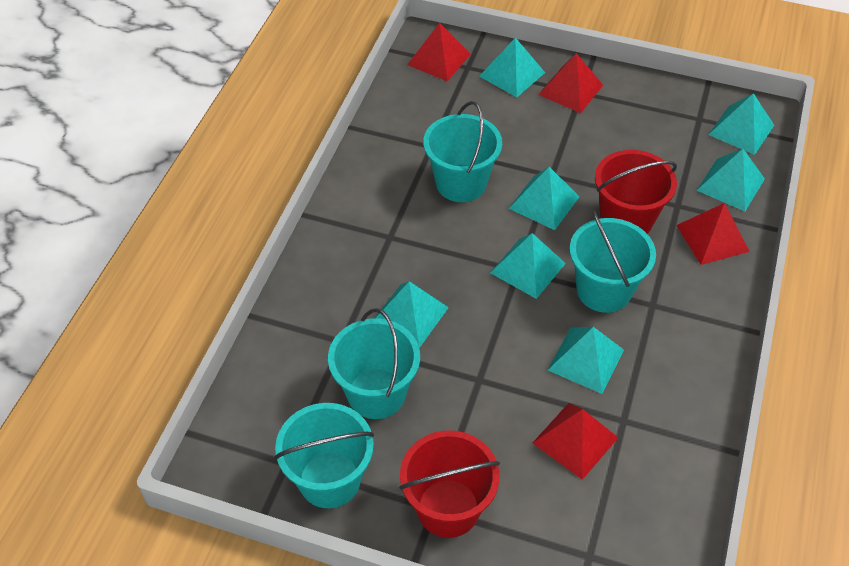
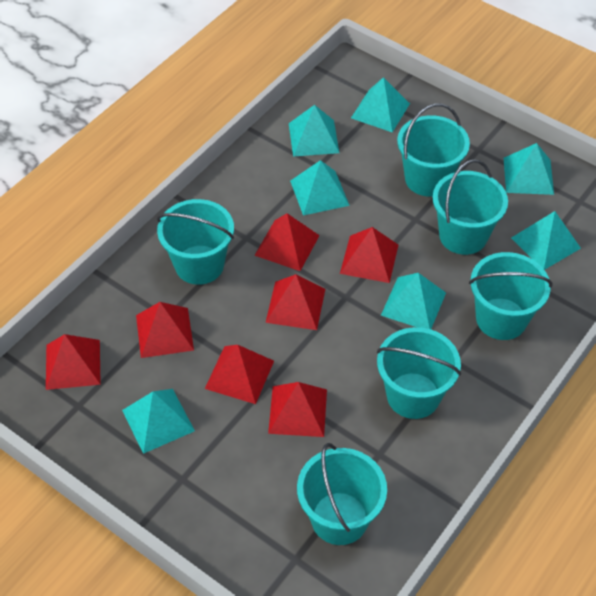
red bucket: [399,430,500,538] [595,150,677,234] = 2 -> none = 0
red pyramid: [407,23,471,82] [533,403,618,480] [539,53,603,113] [676,203,750,265] = 4 -> [46,334,101,390] [136,302,194,358] [205,345,274,404] [254,213,320,271] [265,274,325,330] [268,382,327,437] [340,227,398,283] = 7
turquoise bucket: [274,403,374,508] [328,308,420,419] [423,101,502,202] [570,211,656,313] = 4 -> [157,199,234,285] [297,443,387,545] [377,327,461,419] [397,103,470,197] [432,159,508,255] [469,252,553,340] = 6

